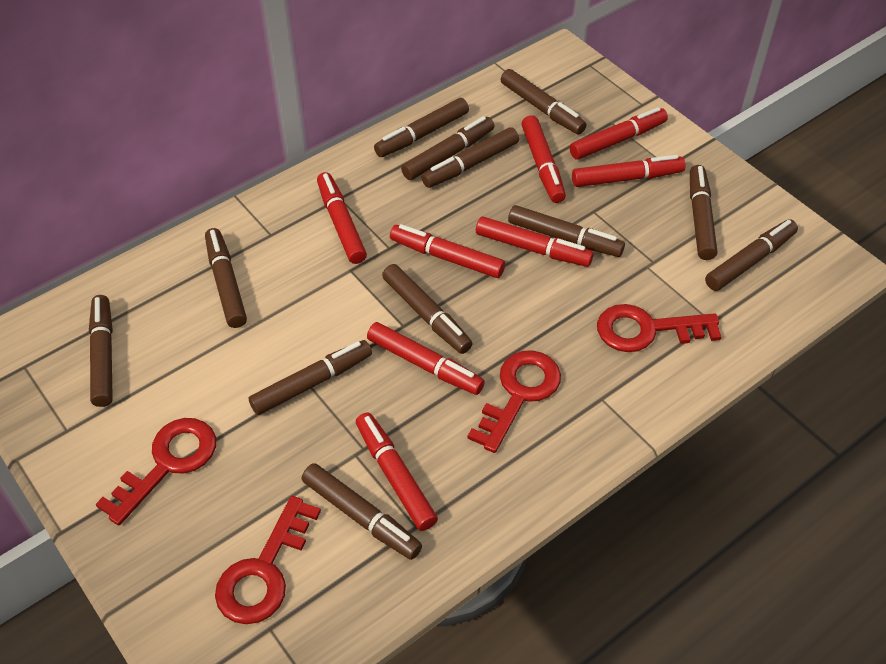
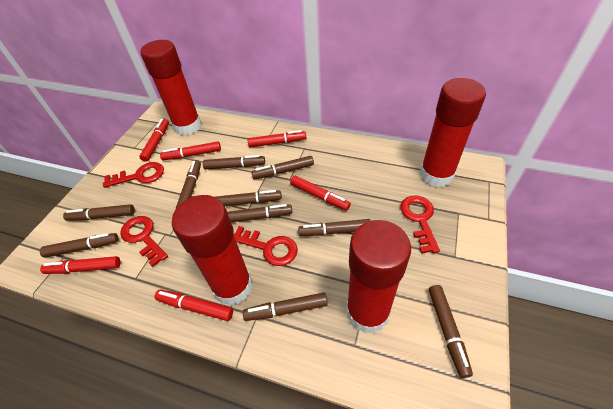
brown marker: [89,295,113,407] [205,228,247,328] [249,340,372,415] [302,463,422,560] [374,98,469,157] [382,264,473,354] [401,116,494,180] [422,127,519,188] [501,69,587,134] [508,205,625,257] [690,165,717,260] [705,219,798,291] = 12 -> [40,233,119,258] [63,204,135,221] [176,160,201,208] [203,155,265,170] [215,190,282,206] [227,204,292,222] [243,293,328,321] [251,156,314,179] [298,219,371,236] [429,285,473,378] = 10
red glue stick: none = 0 -> [140,40,201,136] [172,195,253,306] [346,220,411,334] [420,78,486,187] = 4
red marker: [317,172,367,264] [356,412,438,531] [367,322,485,395] [390,224,505,278] [476,217,594,267] [522,115,566,203] [570,107,668,160] [572,155,686,187] = 8 -> [40,256,120,274] [139,119,169,162] [154,289,233,321] [160,141,221,160] [248,130,306,147] [290,176,351,211] = 6

